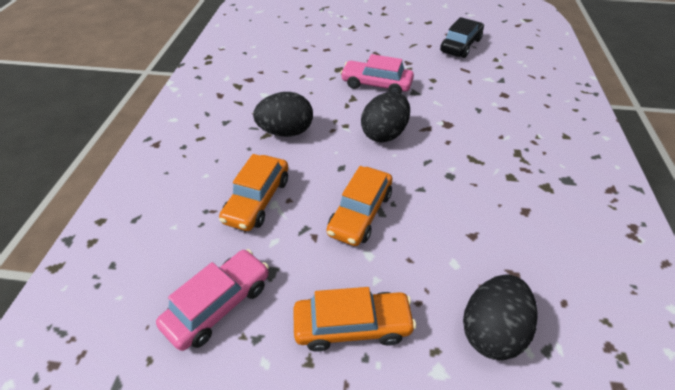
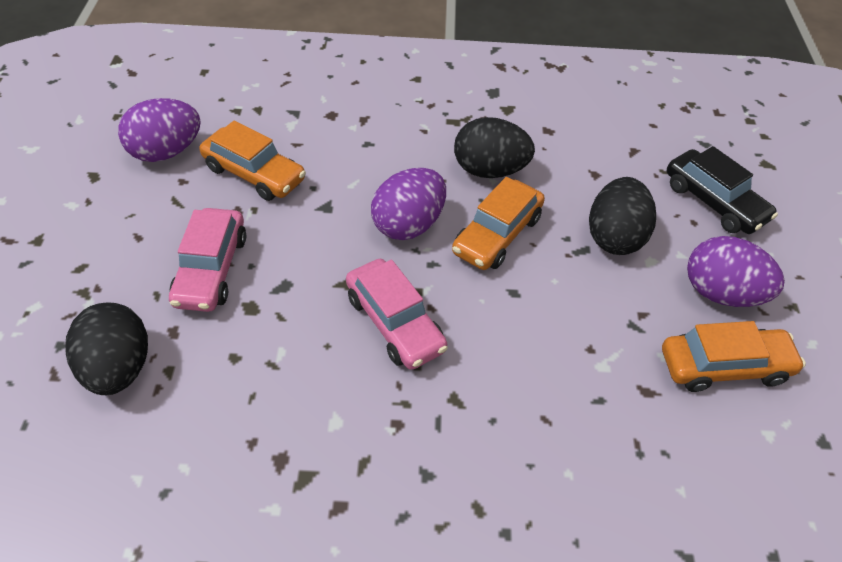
purple egg: none = 0 -> [118,98,201,162] [371,168,446,240] [687,236,785,307] = 3

